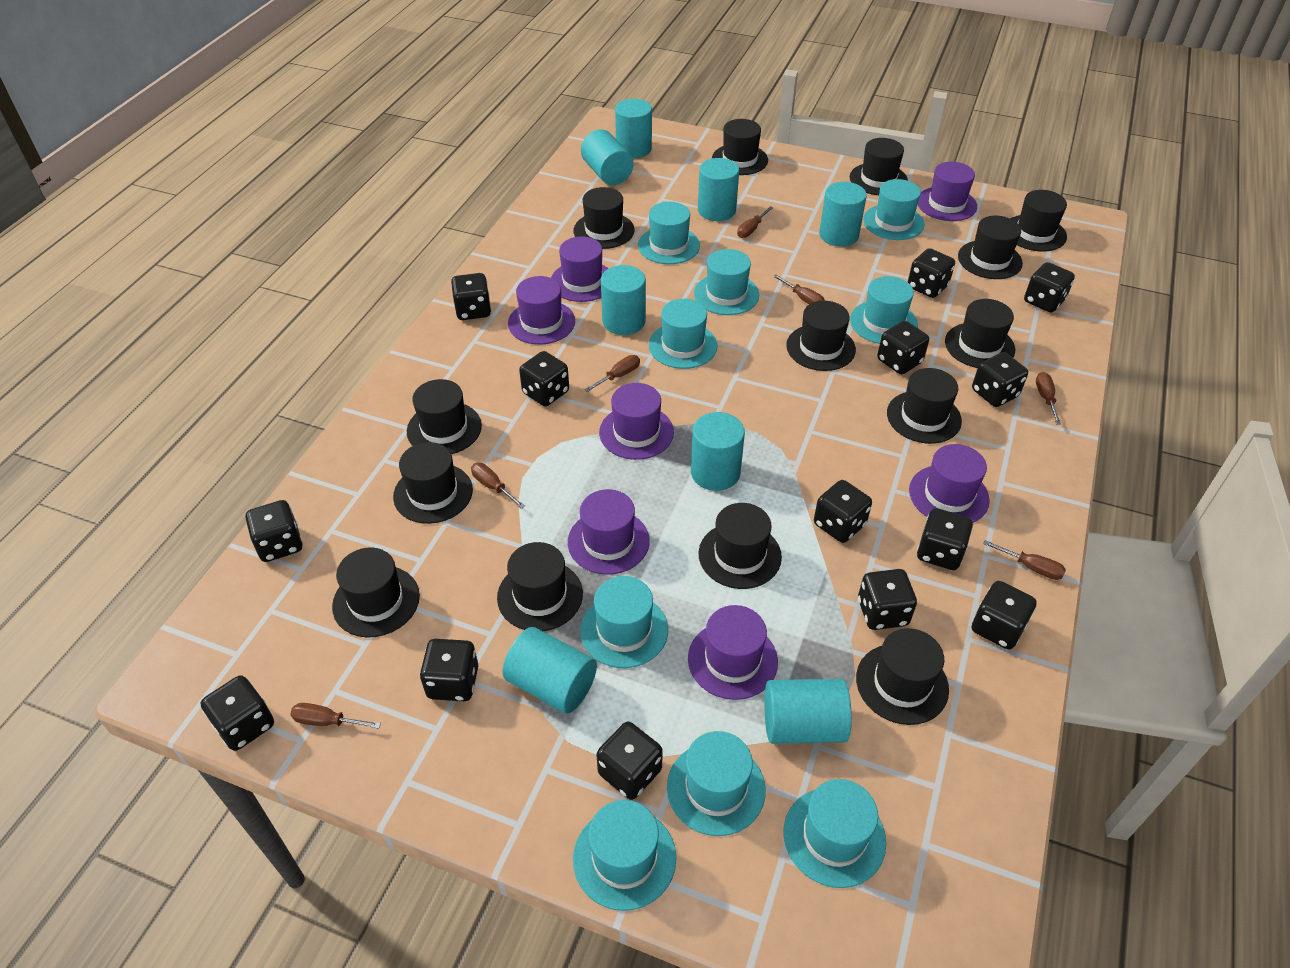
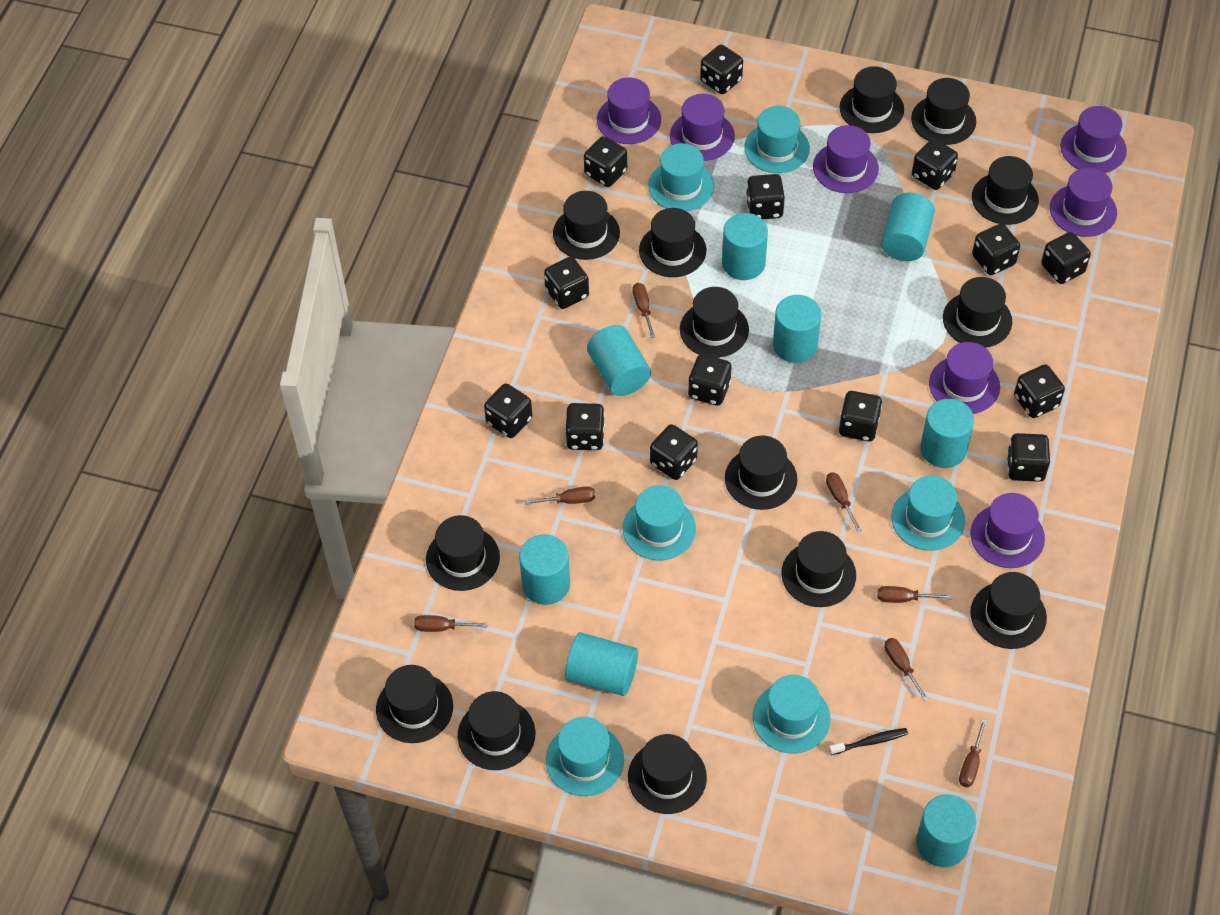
black toothbrush: none = 0 -> [829,728,908,755] = 1
turquoise hat: [573,800,676,911] [580,576,668,668] [638,202,700,264] [649,299,718,369] [667,731,766,836] [694,249,759,315] [784,779,886,888] [850,276,918,344] [863,179,925,240] = 9 -> [546,717,624,796] [623,485,696,561] [648,143,714,211] [744,106,810,173] [753,675,831,753] [891,476,965,551] = 6

